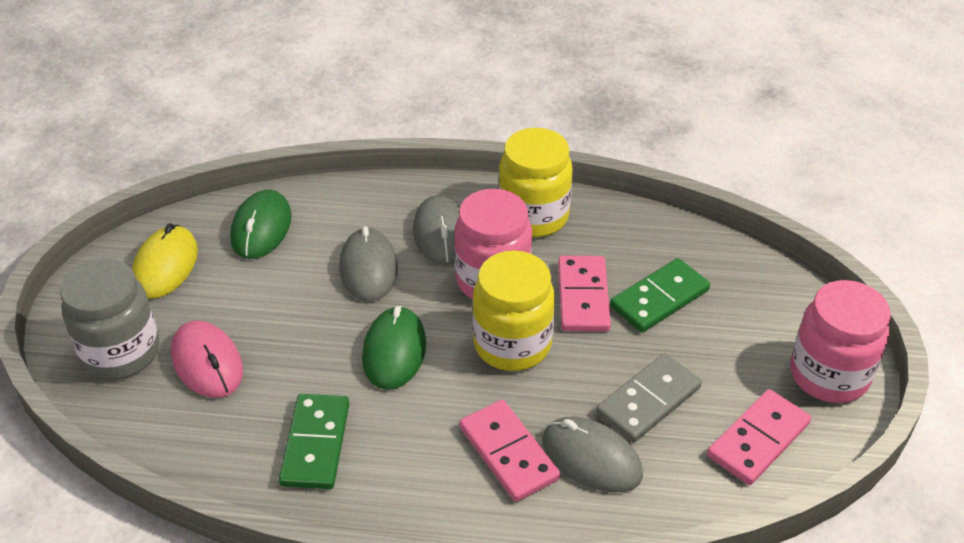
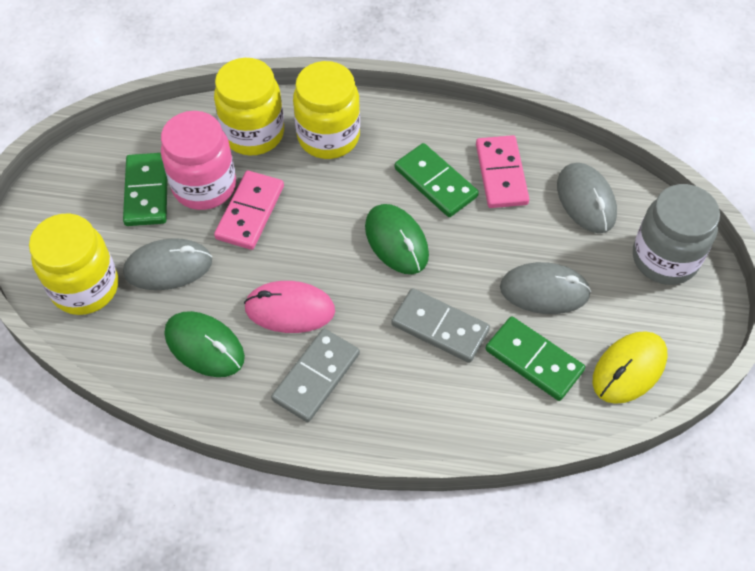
green domino: [279,394,349,489] [610,258,710,333] = 2 -> [123,153,168,226] [395,143,479,217] [485,316,585,401] = 3
grey domino: [596,353,702,443] = 1 -> [271,329,360,422] [391,288,490,363] = 2
pink domino: [460,400,560,502] [558,256,611,332] [707,389,811,485] = 3 -> [214,171,284,250] [476,135,529,208] = 2
pink jar: [454,189,532,299] [790,280,891,403] = 2 -> [161,111,236,210] = 1
yellow jar: [472,250,555,371] [498,128,573,237] = 2 -> [29,214,118,315] [214,58,284,156] [293,61,360,159] = 3

